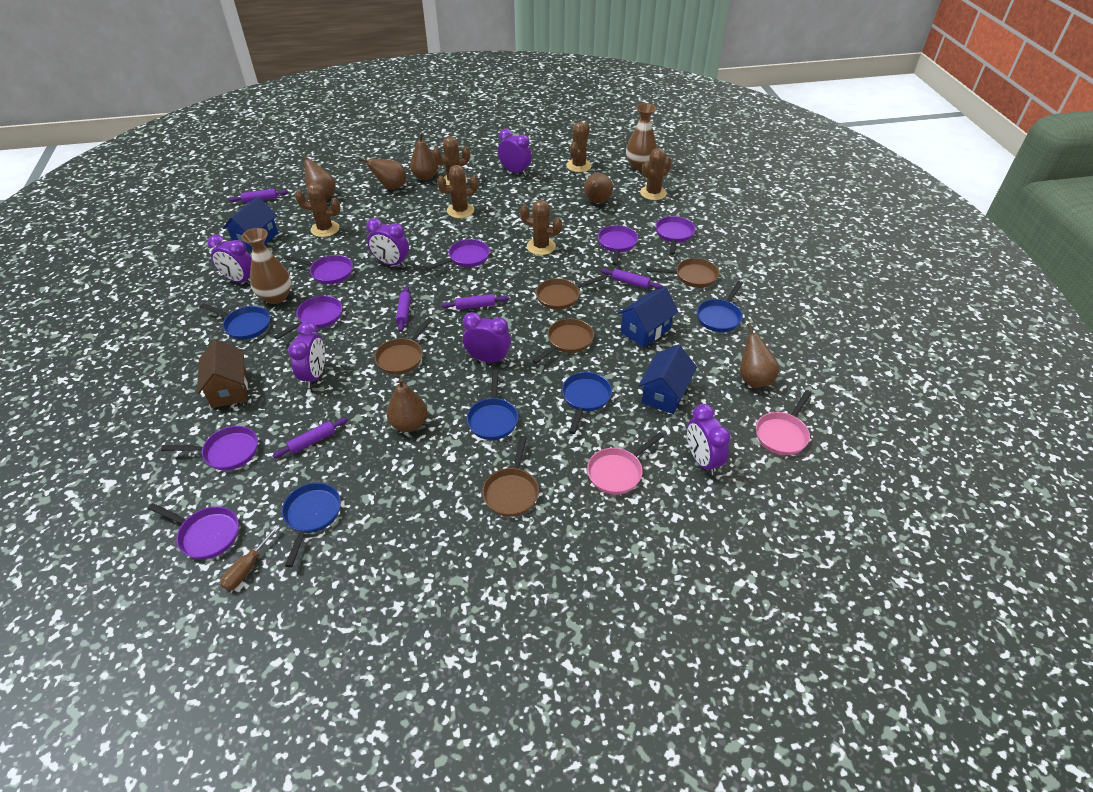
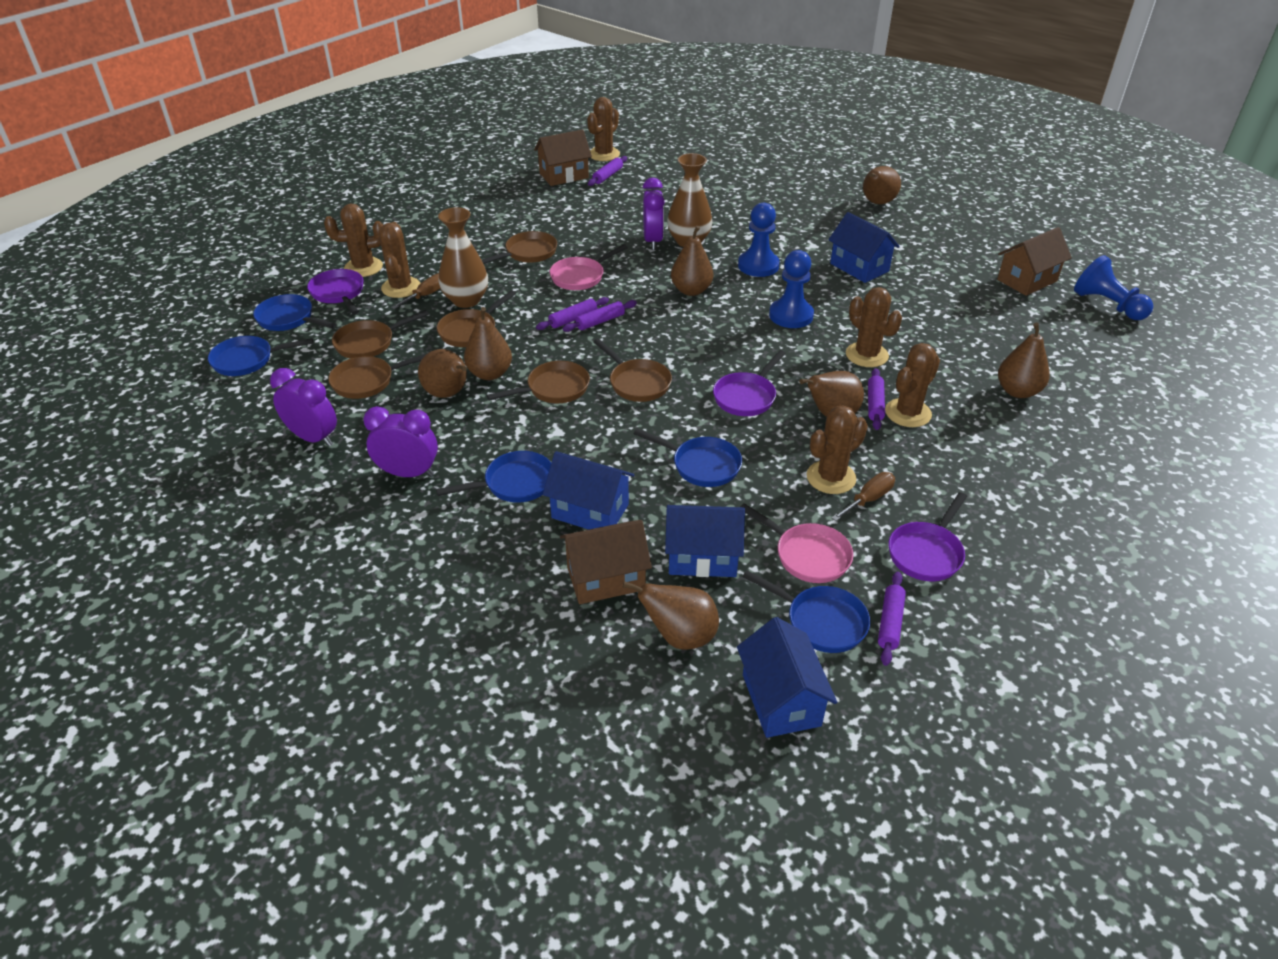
blue house: [223,197,278,251] [618,287,678,348] [639,345,697,414] = 3 -> [543,451,634,530] [665,505,745,577] [737,617,837,738] [828,212,900,283] = 4
blue pawn: none = 0 -> [738,203,780,277] [769,250,814,328] [1074,255,1153,320] = 3
brown house: [197,339,248,408] = 1 -> [534,129,592,186] [560,520,652,604] [997,227,1072,296] = 3
brown pan: [374,317,433,375] [482,435,539,517] [532,318,594,364] [536,275,606,310] [647,258,719,288] = 5 -> [328,353,428,399] [332,310,429,359] [437,290,516,347] [482,231,557,264] [487,361,590,403] [593,339,672,402] = 6
brown pear: [301,153,335,199] [359,158,407,189] [386,378,428,432] [410,132,438,180] [584,173,613,203] [740,323,780,388] = 6 -> [418,349,467,398] [464,307,512,380] [623,581,719,650] [671,226,713,296] [799,371,864,417] [863,166,901,204] [998,322,1050,398] = 7
brown screwdriver: [220,525,280,591] = 1 -> [391,273,441,309] [832,472,895,521] = 2
purple clock: [208,234,252,283] [288,322,325,388] [366,218,409,267] [463,312,511,364] [498,129,532,176] [687,404,731,475] = 6 -> [270,368,337,446] [363,406,438,477] [643,177,665,250] = 3
purple pan: [148,503,239,559] [161,426,258,470] [274,296,342,340] [284,255,353,284] [426,239,490,271] [598,225,638,266] [656,216,695,255] = 7 -> [307,269,363,314] [713,350,786,416] [889,492,967,581] = 3

